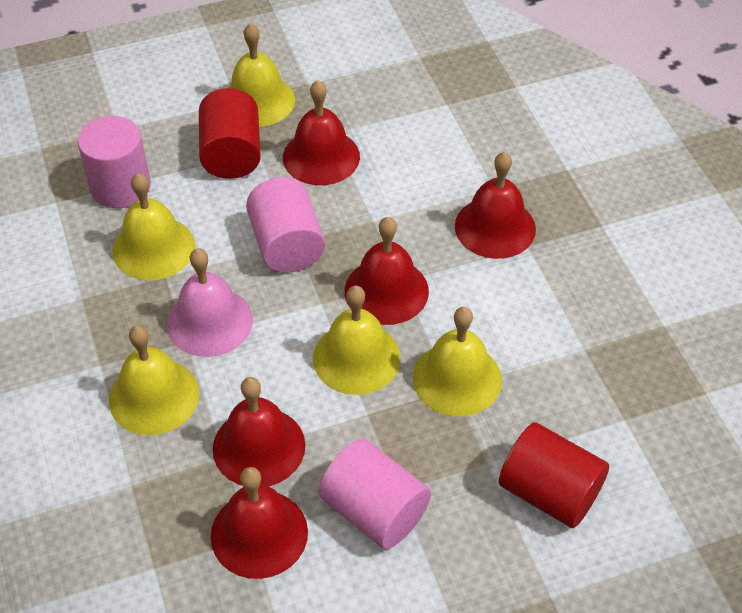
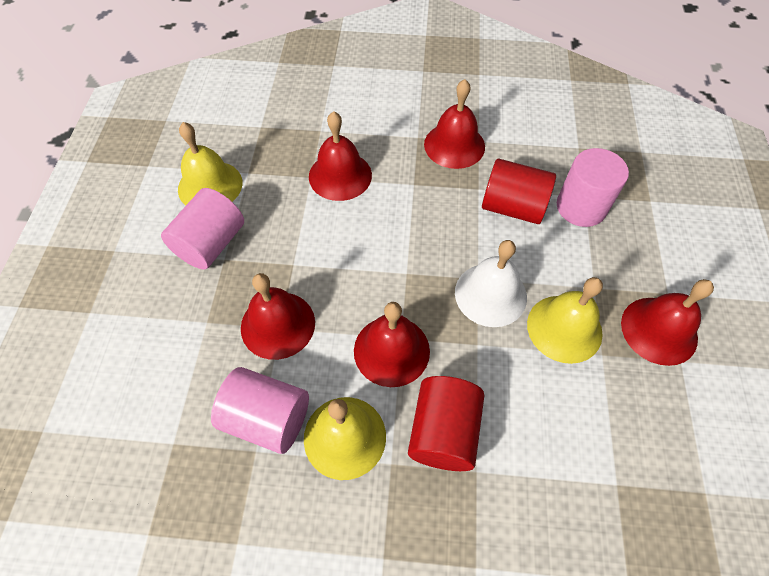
pink bell: [167,248,253,357] = 1 -> none = 0
white bell: none = 0 -> [455,240,527,327] = 1
yellow bell: [109,325,199,435] [113,173,195,280] [228,23,295,127] [313,285,401,395] [413,307,502,416] = 5 -> [178,122,242,206] [304,397,386,480] [527,277,603,364] = 3

